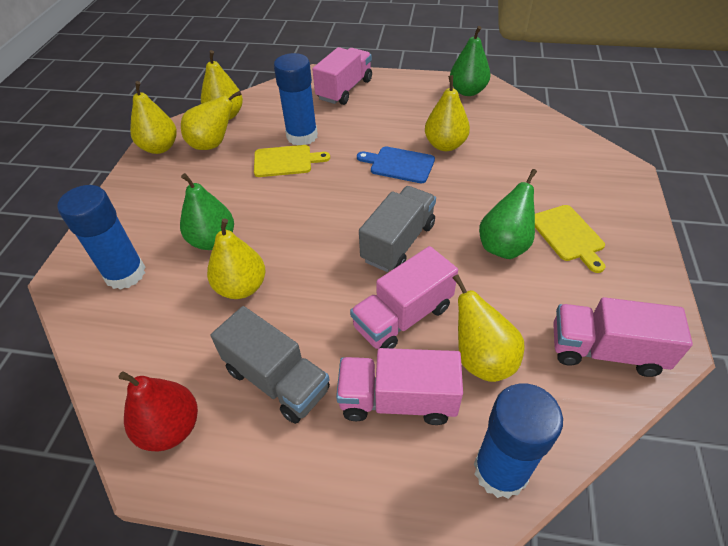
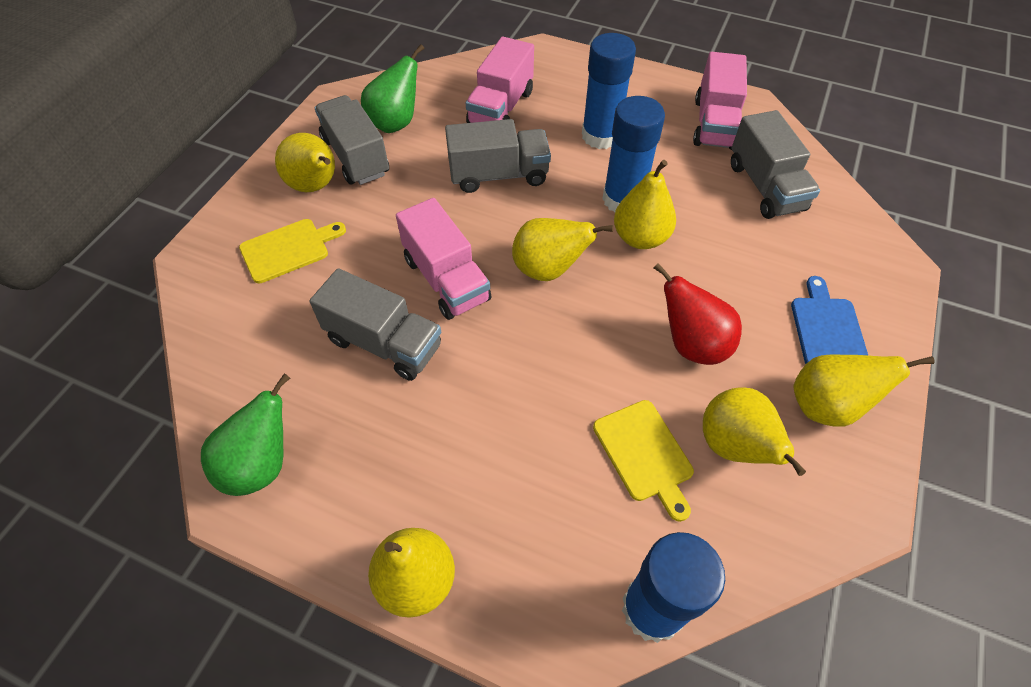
green pear: [180,173,234,250] [450,26,490,96] [479,169,537,259] = 3 -> [201,373,290,496] [361,44,424,133] = 2
grey truck: [211,306,330,424] [359,186,436,272] = 2 -> [310,268,441,381] [315,95,389,185] [445,119,551,193] [731,110,820,219] = 4
pink truck: [312,47,372,105] [336,348,463,425] [350,246,458,349] [553,297,693,377] = 4 -> [396,198,492,320] [466,37,534,123] [693,52,747,150] = 3

